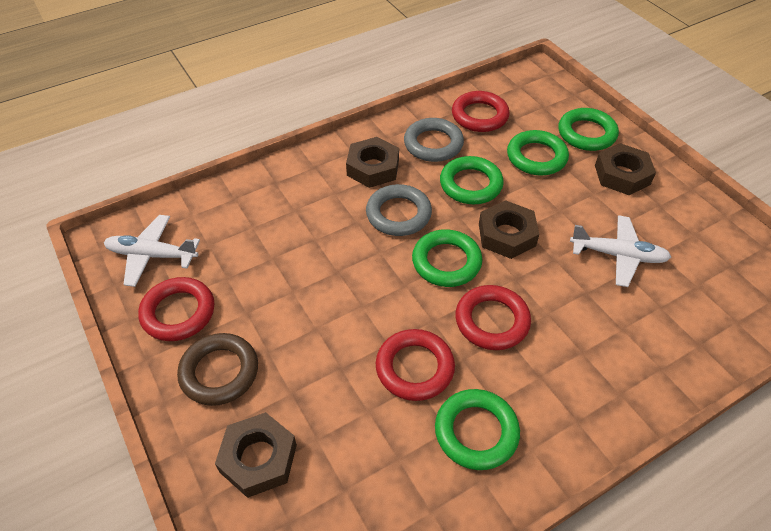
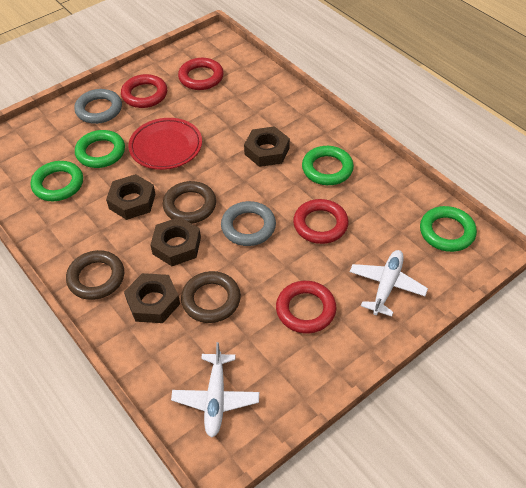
brown ring: [177,333,258,406] = 1 -> [66,250,124,300] [163,181,216,224] [181,271,241,323] = 3
green ring: [412,229,482,287] [435,389,520,470] [440,156,504,204] [507,130,569,175] [559,108,619,151] = 5 -> [31,161,83,201] [75,130,125,168] [302,146,354,185] [420,206,477,252] = 4
red plate: none = 0 -> [128,118,202,170] = 1

